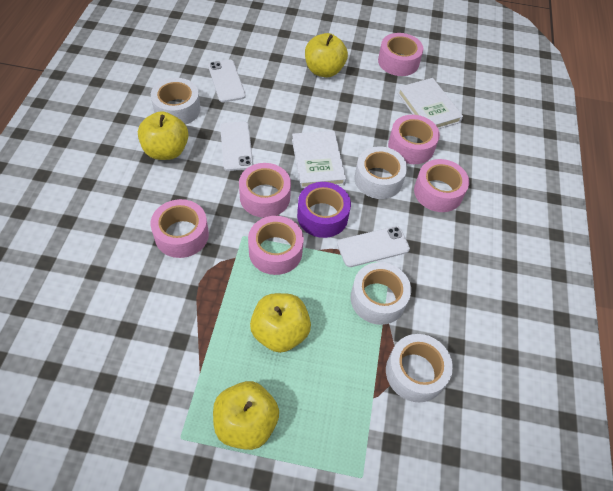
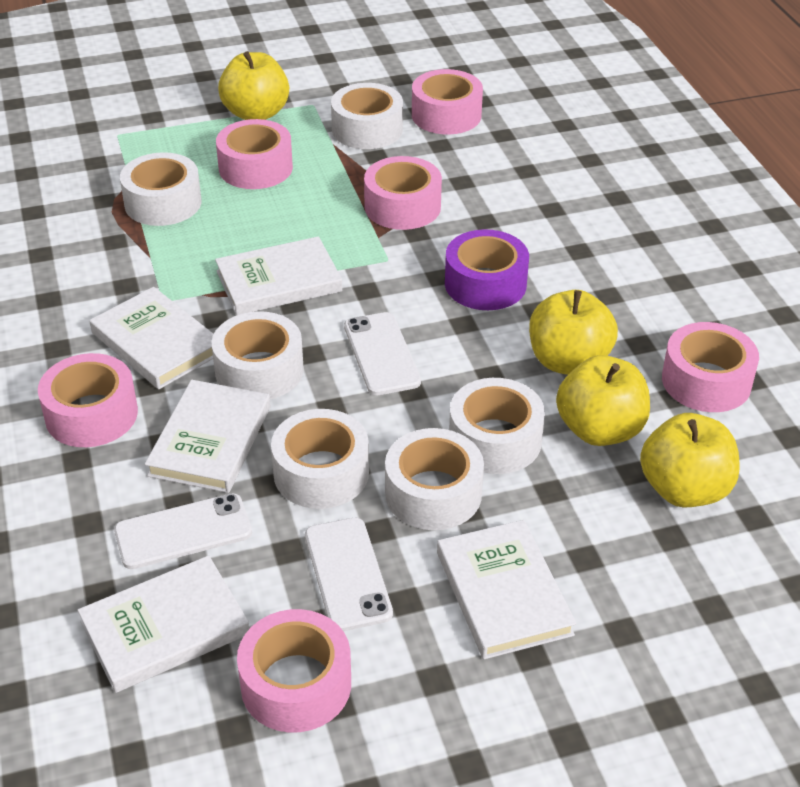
white book: [292,131,346,189] [397,78,463,129] = 2 -> [78,555,249,693] [90,287,213,389] [145,380,270,493] [215,236,342,316] [437,520,576,659] = 5
white tape: [151,78,201,125] [350,262,411,325] [354,146,407,199] [386,334,453,402] = 4 -> [120,152,201,226] [212,311,304,399] [271,409,369,509] [331,83,403,149] [385,428,484,530] [449,378,545,474] = 6

